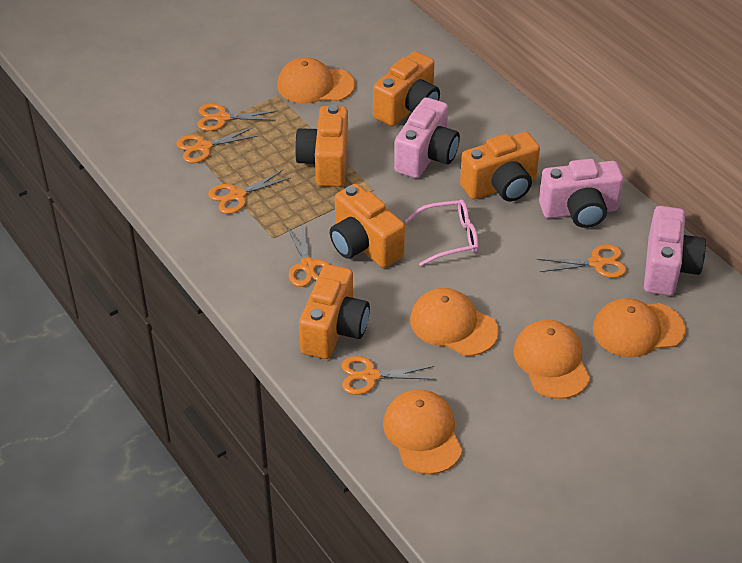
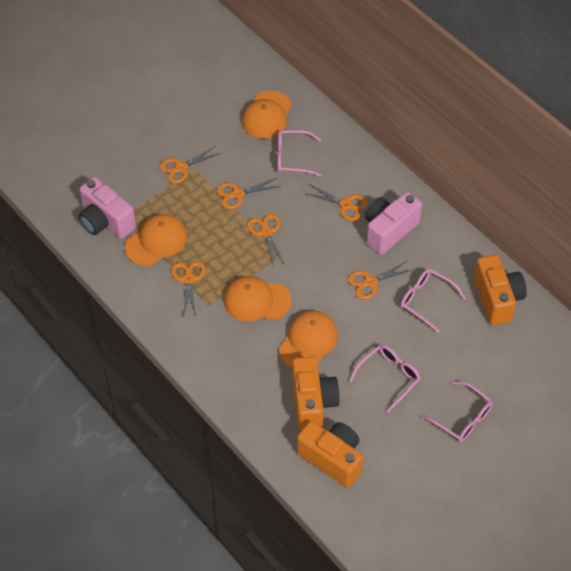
orange camera: [295,104,348,187] [299,264,370,359] [330,184,405,268] [373,51,440,127] [460,132,540,201] = 5 -> [292,357,340,431] [297,421,363,488] [474,255,526,326] = 3
orange cap: [277,57,355,104] [383,389,463,474] [410,288,499,356] [513,320,590,399] [593,298,686,357] = 5 -> [125,214,187,266] [224,276,291,321] [242,91,292,139] [279,311,338,368] = 4
pink camera: [394,97,460,178] [539,159,624,228] [644,206,706,296] = 3 -> [79,177,136,239] [365,192,422,255] = 2
pink glasses: [405,200,479,266] = 1 -> [278,130,321,176] [349,345,421,413] [401,269,466,333] [421,381,493,442] = 4

